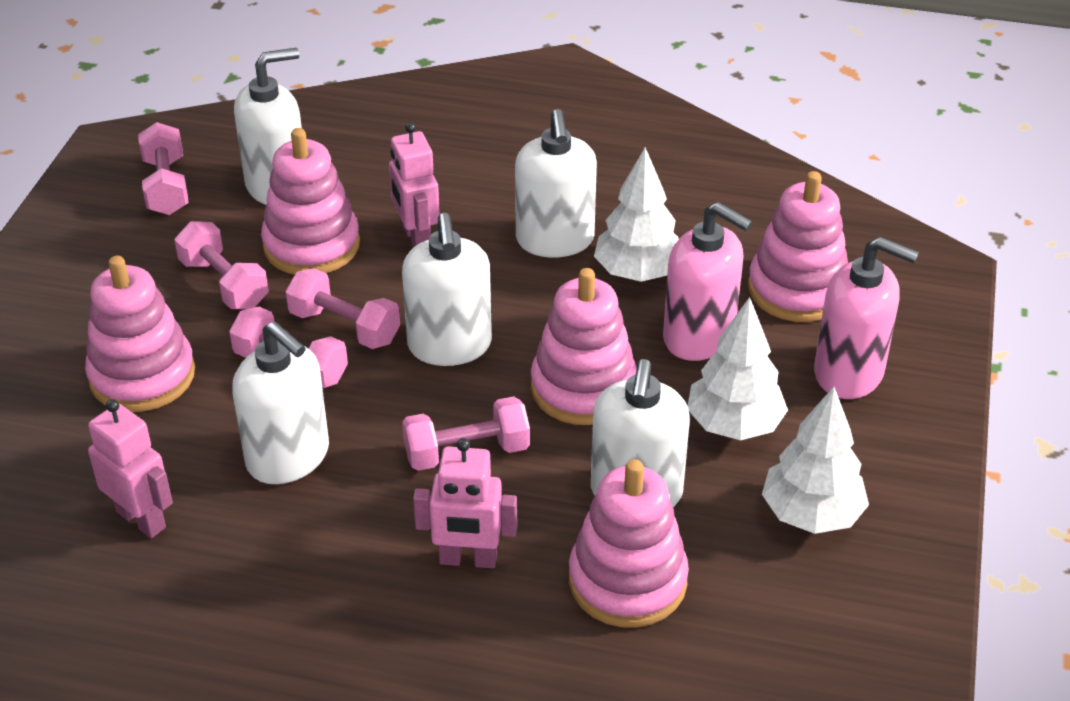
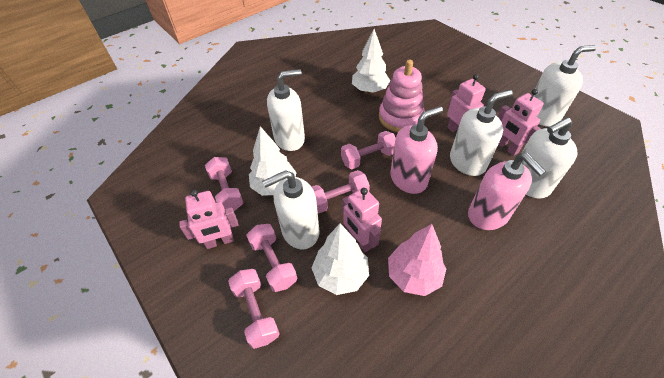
pink robot: [88,399,173,538] [389,122,440,248] [413,438,517,568] = 3 -> [179,190,238,249] [342,188,382,252] [447,74,486,132] [498,89,544,156] = 4
pink stacking toy: [85,256,195,412] [261,128,360,275] [531,268,637,425] [569,459,689,628] [748,171,848,322] = 5 -> [379,60,425,132] = 1
pink tree: none = 0 -> [388,224,446,296] = 1

